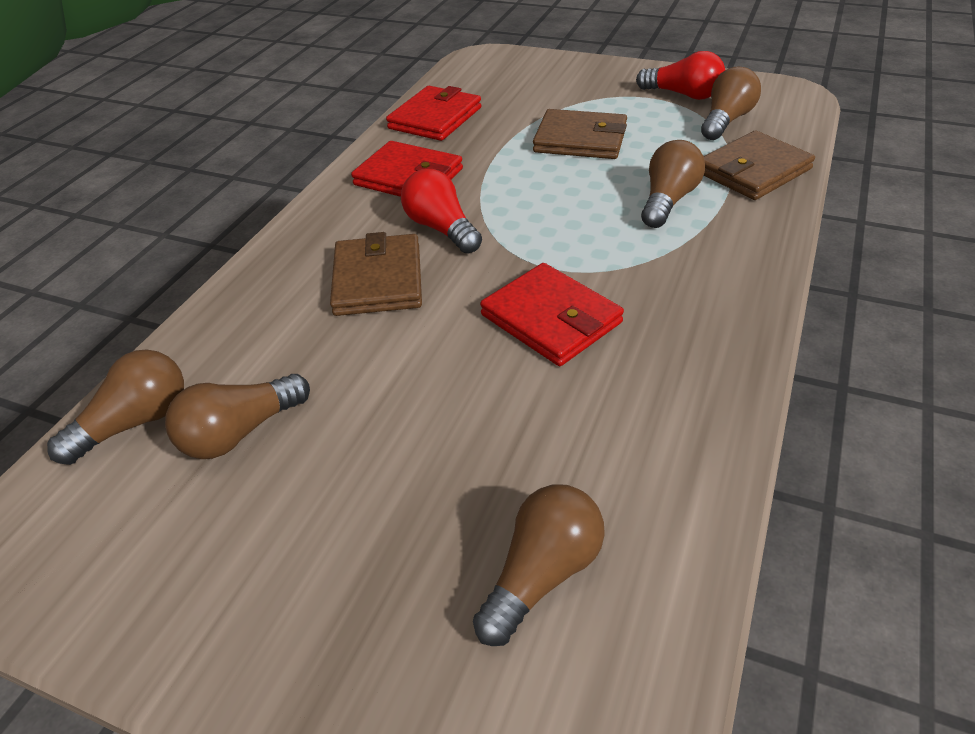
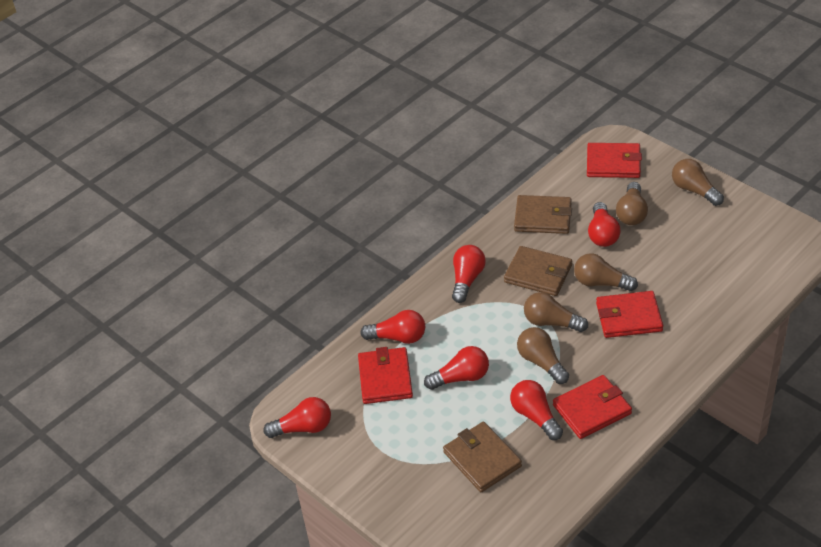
red light bulb: [401,169,482,253] [636,51,725,100] = 2 -> [263,397,331,438] [360,310,425,344] [424,346,489,390] [452,245,486,303] [510,380,563,440] [588,202,621,247] = 6
red wallet: [351,141,463,197] [386,86,481,141] [480,263,624,366] = 3 -> [358,347,413,404] [553,375,632,439] [587,143,642,178] [596,291,663,338] = 4

